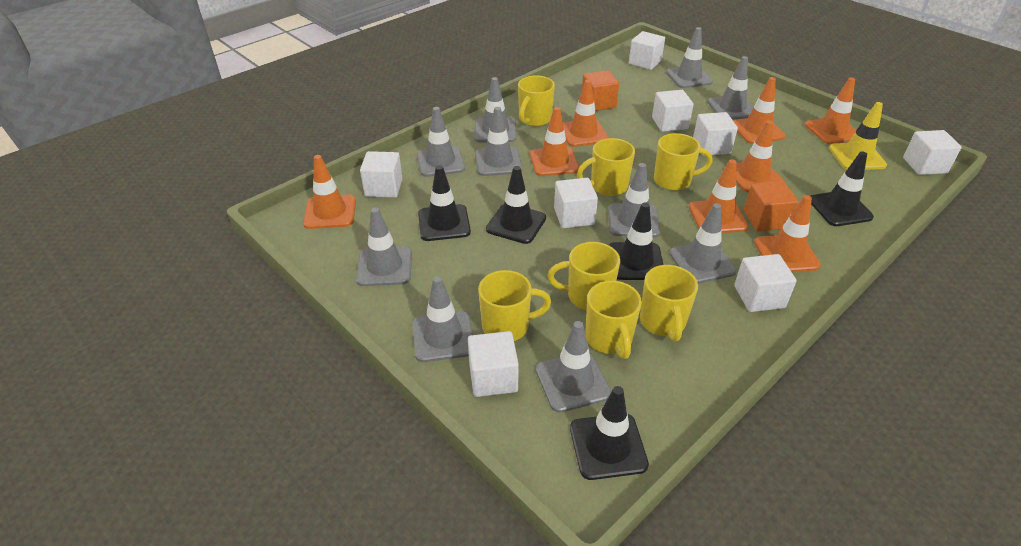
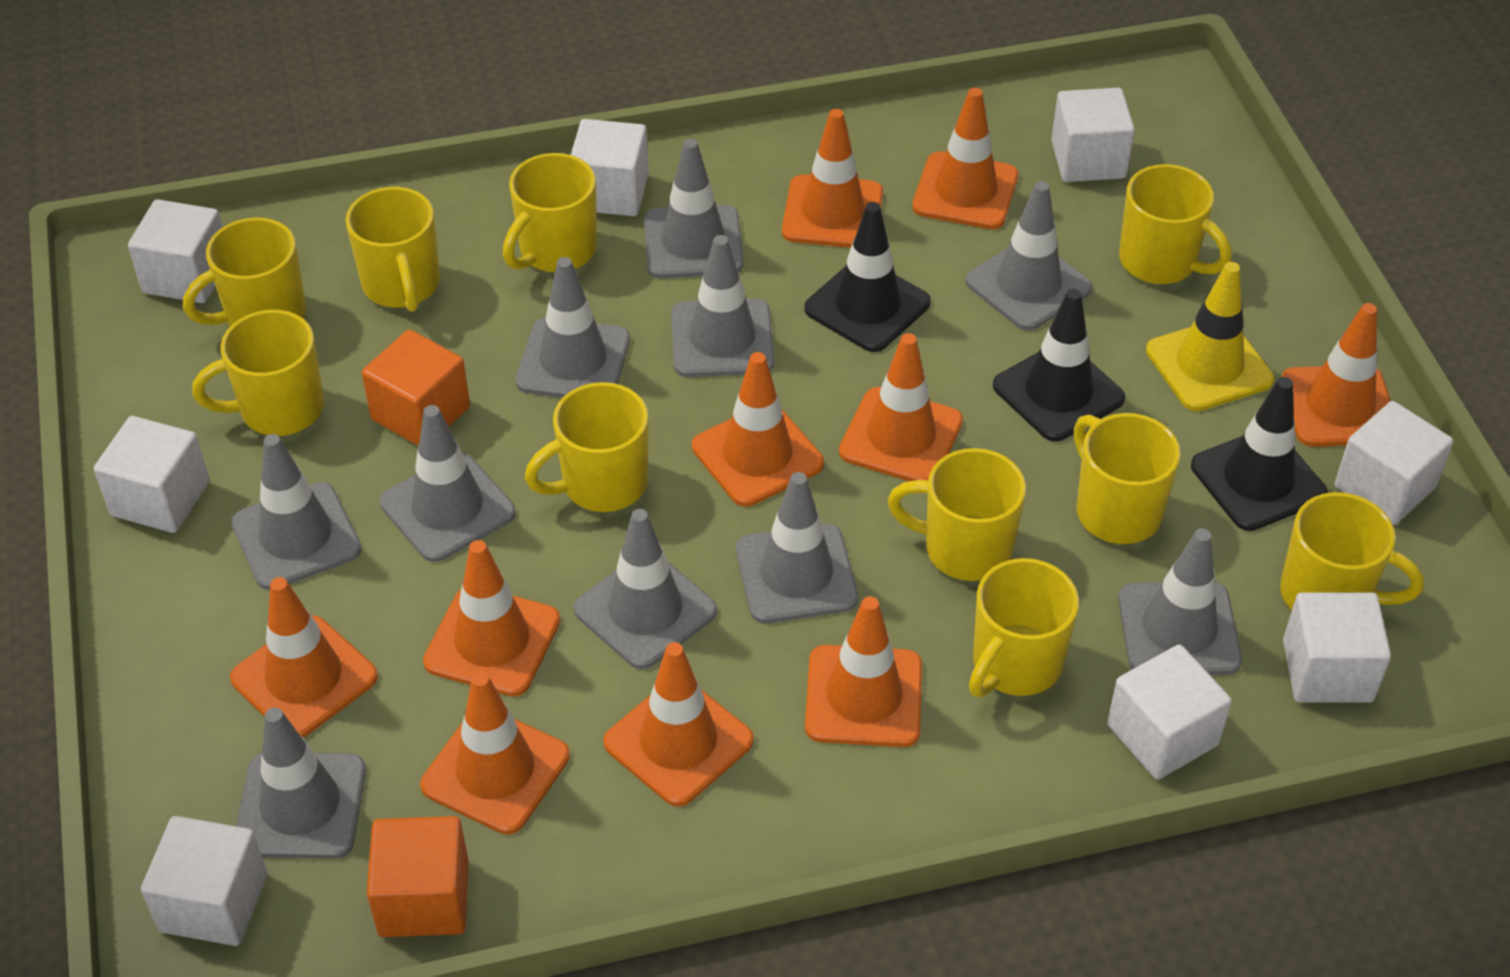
black traffic cone: [418,165,471,241] [486,166,546,244] [570,386,649,480] [609,203,663,280] [811,151,874,226] = 5 -> [804,202,931,352] [993,289,1125,442] [1191,377,1327,531] = 3
orange traffic cone: [303,155,356,229] [530,107,579,176] [563,80,609,147] [689,159,748,233] [725,120,784,193] [733,77,785,144] [754,195,821,272] [805,77,856,145] = 8 -> [230,577,378,738] [420,672,570,835] [423,540,560,697] [603,642,754,807] [692,352,824,507] [782,109,883,248] [805,596,922,747] [839,333,963,481] [912,88,1018,229] [1281,303,1391,447] = 10
yellow mug: [478,270,551,341] [518,75,555,127] [547,242,620,310] [577,138,635,196] [585,280,642,359] [640,265,698,341] [654,133,713,191] = 7 -> [183,218,306,326] [192,310,324,436] [346,187,440,312] [503,153,597,272] [525,382,648,512] [887,448,1026,581] [969,558,1079,697] [1074,413,1181,544] [1119,164,1232,284] [1280,492,1424,610] = 10

